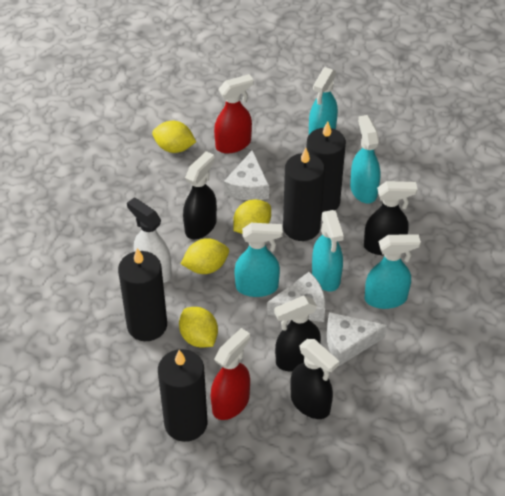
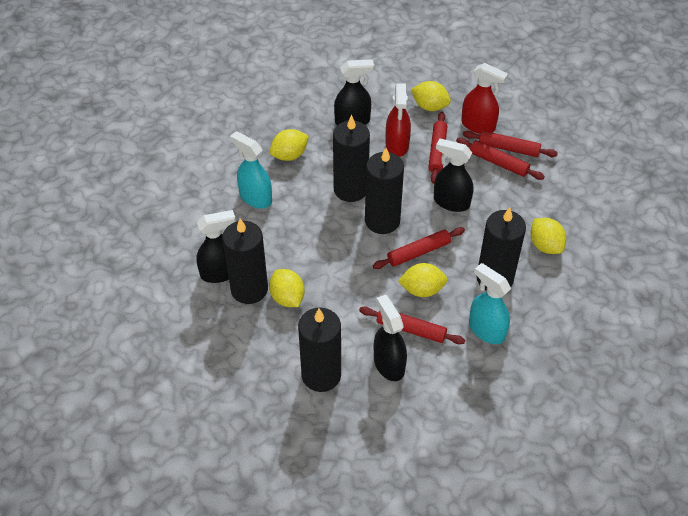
black candle: [118,248,167,341] [158,349,208,442] [283,148,325,241] [306,121,346,215] = 4 -> [222,219,268,304] [298,308,341,392] [333,115,370,202] [365,148,404,234] [477,207,526,291] = 5
red rolling pin: none = 0 -> [359,306,465,344] [373,227,465,269] [428,112,447,184] [456,138,545,180] [463,131,558,157] = 5
turquoise spray bottle: [234,223,283,297] [309,67,338,134] [312,210,344,292] [350,115,381,204] [365,234,421,309] = 5 -> [230,131,272,209] [469,263,511,344] = 2
white cheese: [224,150,269,200] [267,272,325,322] [327,312,387,366] = 3 -> none = 0
white spray bottle: [127,198,172,283] = 1 -> none = 0
yellow lemon: [152,121,196,153] [179,307,218,347] [181,238,229,274] [233,199,271,234] = 4 -> [269,269,305,307] [270,129,309,161] [398,263,448,297] [411,81,451,111] [530,218,566,254] = 5

